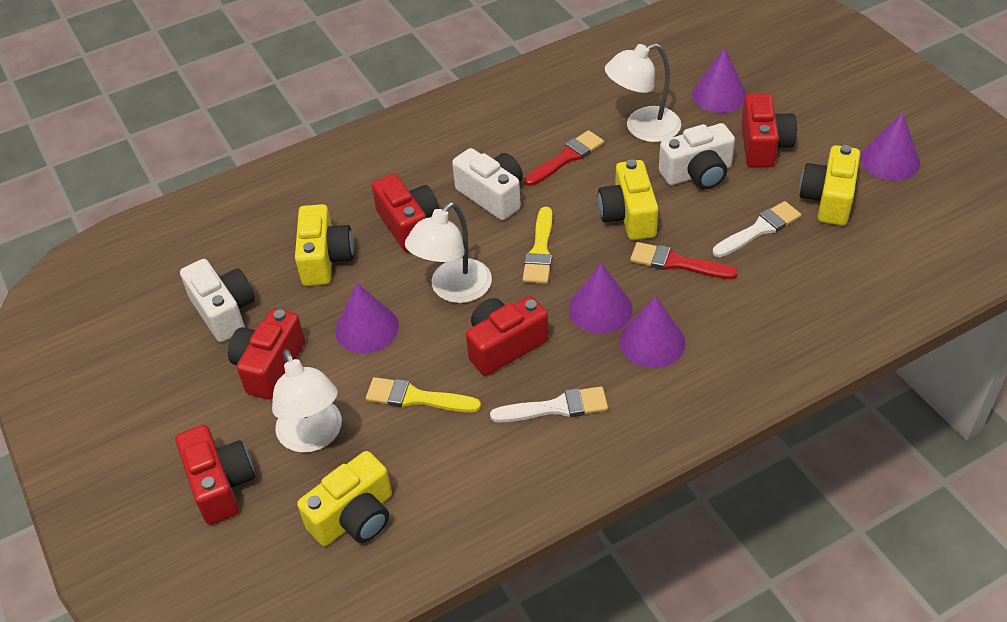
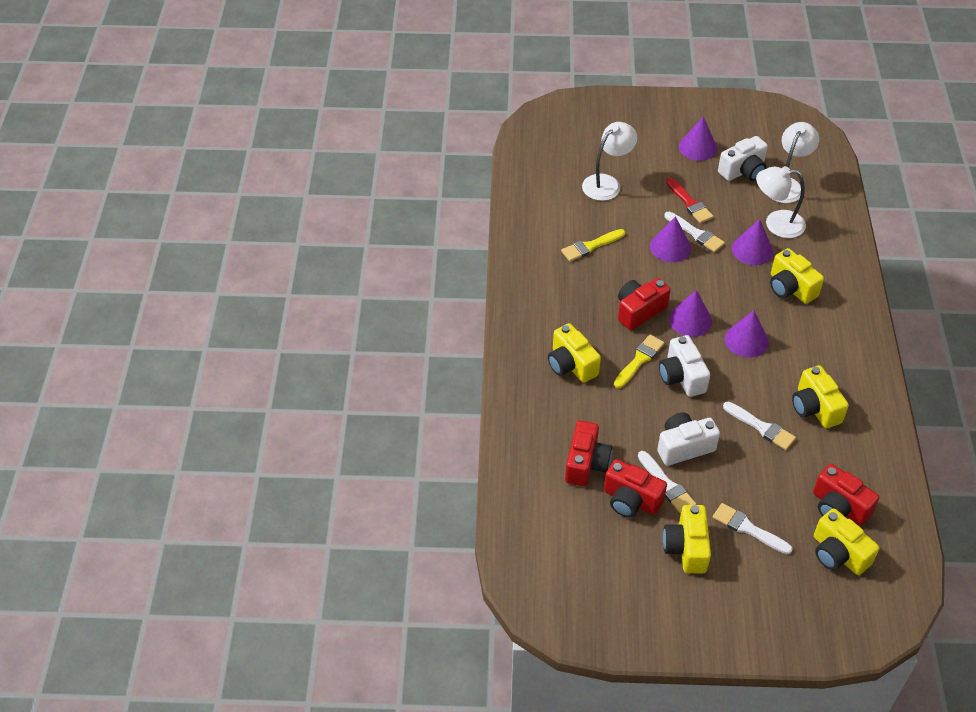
red brush: [524,130,604,186] [630,242,738,279] = 2 -> [666,178,714,223] = 1
red camera: [175,425,255,525] [228,308,305,399] [372,174,439,253] [466,296,549,376] [741,93,797,167] = 5 -> [565,421,612,486] [604,459,667,518] [618,278,671,330] [813,464,879,526] = 4
white brush: [490,386,608,423] [713,201,801,257] = 2 -> [638,451,696,514] [664,212,725,252] [713,503,793,554] [723,402,796,450] = 4
yellow camera: [295,204,354,286] [297,451,392,546] [598,159,658,240] [799,145,860,226] = 4 -> [548,323,601,383] [663,505,711,573] [770,248,824,304] [792,365,849,428] [814,509,879,575] = 5

